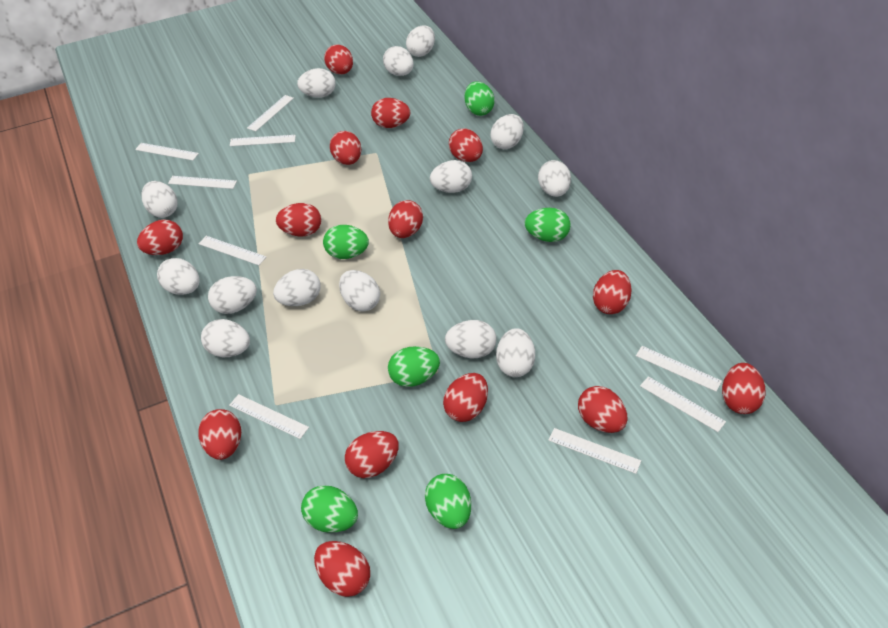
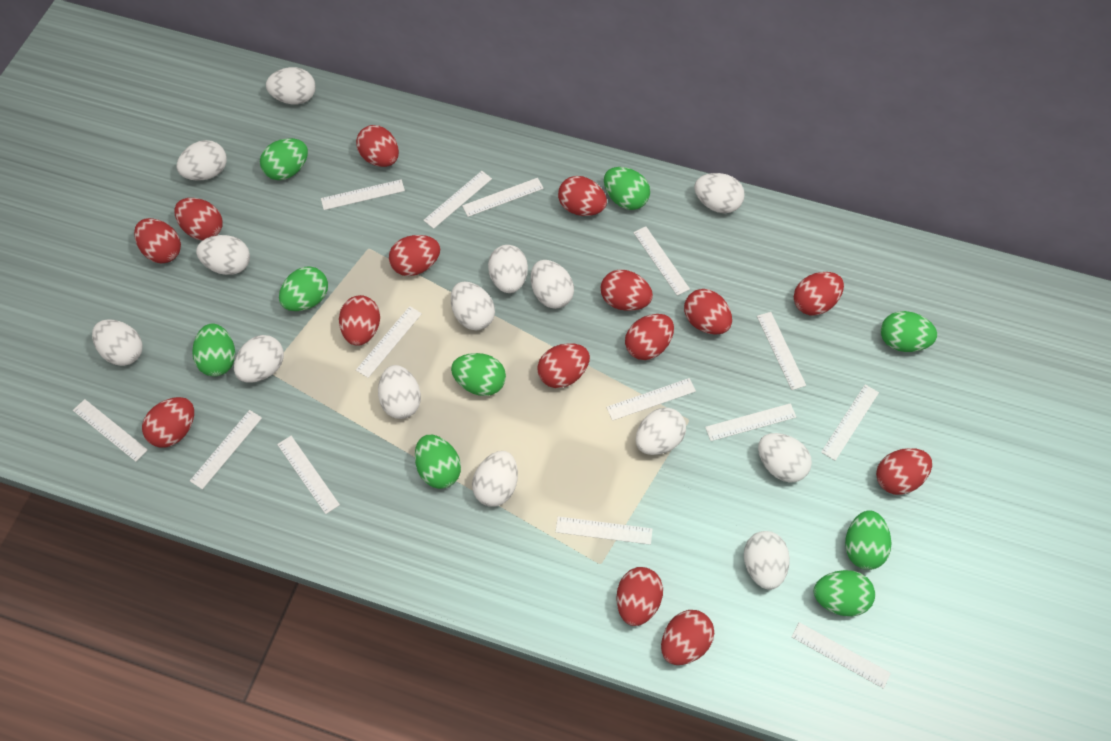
green egg: [301,485,358,533] [323,225,369,259] [388,346,440,387] [425,474,471,529] [464,81,495,116] [525,208,571,242] = 6 -> [192,323,235,376] [260,138,308,180] [279,266,328,311] [415,435,461,489] [451,353,506,396] [604,167,650,210] [814,570,875,616] [845,510,891,570] [881,311,937,352] = 9
red egg: [137,219,183,255] [198,409,241,460] [276,203,321,236] [314,541,370,597] [324,44,353,74] [330,131,361,165] [345,431,399,478] [371,98,410,128] [388,200,423,238] [443,373,488,422] [449,128,483,162] [578,386,627,433] [593,270,632,314] [722,363,766,414] = 14 -> [134,218,181,263] [142,397,194,448] [174,198,223,240] [339,295,380,346] [356,125,399,167] [389,235,440,276] [537,343,590,388] [558,176,607,216] [601,270,653,311] [616,567,663,626] [625,314,674,360] [661,610,714,665] [684,289,732,335] [794,272,844,315] [876,448,932,495] = 15
white ruler: [135,143,199,160] [168,176,237,189] [198,236,266,265] [229,394,309,439] [230,135,296,146] [247,95,294,131] [548,428,641,474] [636,346,722,391] [640,376,726,432] = 9 -> [73,399,148,462] [190,410,262,489] [277,436,340,514] [321,179,405,210] [356,306,422,378] [423,171,492,229] [462,178,544,217] [556,516,653,545] [606,378,696,421] [633,226,690,296] [705,403,796,441] [757,312,806,390] [792,622,891,689] [821,385,879,461] = 14

